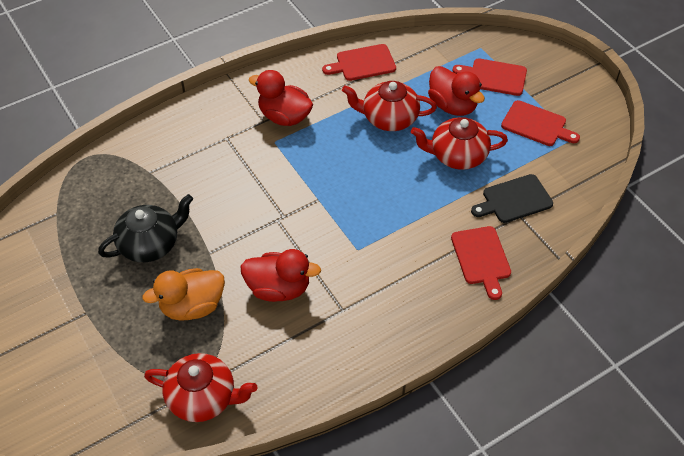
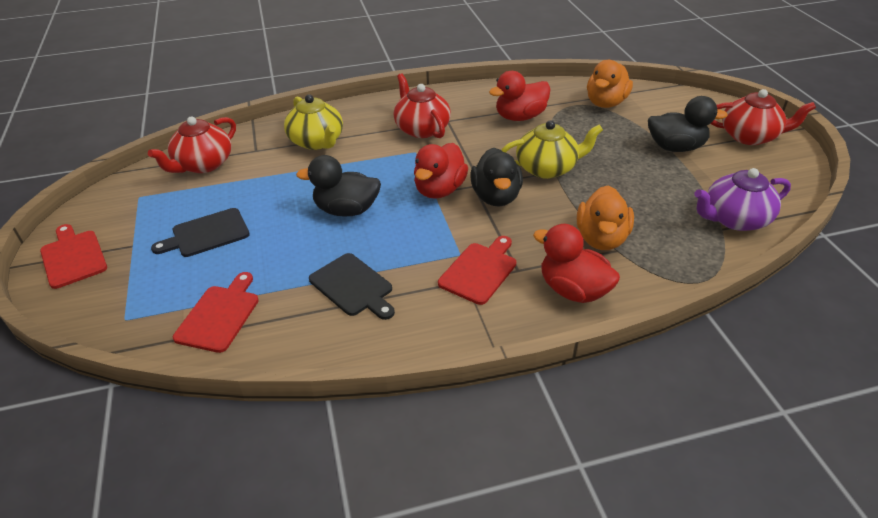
black cutting board: [471,174,553,223] = 1 -> [151,208,250,257] [309,253,395,320] = 2
black duck: none = 0 -> [296,155,381,216] [470,148,523,207] [648,96,728,152] = 3
black teapot: [98,194,193,262] = 1 -> none = 0
orange duck: [142,268,225,321] = 1 -> [577,185,634,250] [587,60,633,108] = 2
purple teapot: none = 0 -> [694,168,791,231] = 1
red cutting board: [322,44,396,81] [451,226,511,300] [452,58,527,96] [501,100,580,146] = 4 -> [40,224,107,289] [173,272,259,353] [438,236,516,305] = 3
yellow teapot: none = 0 -> [284,94,343,150] [501,120,603,179] = 2

